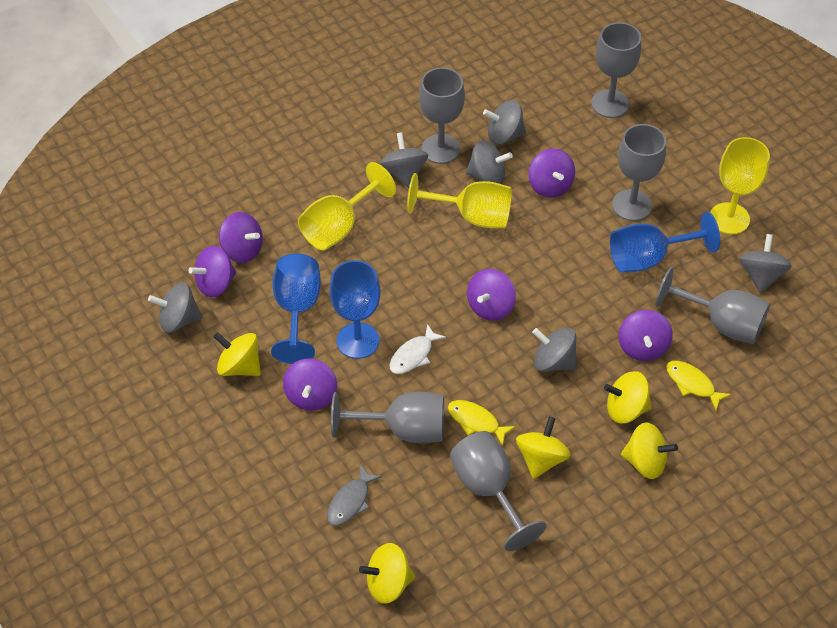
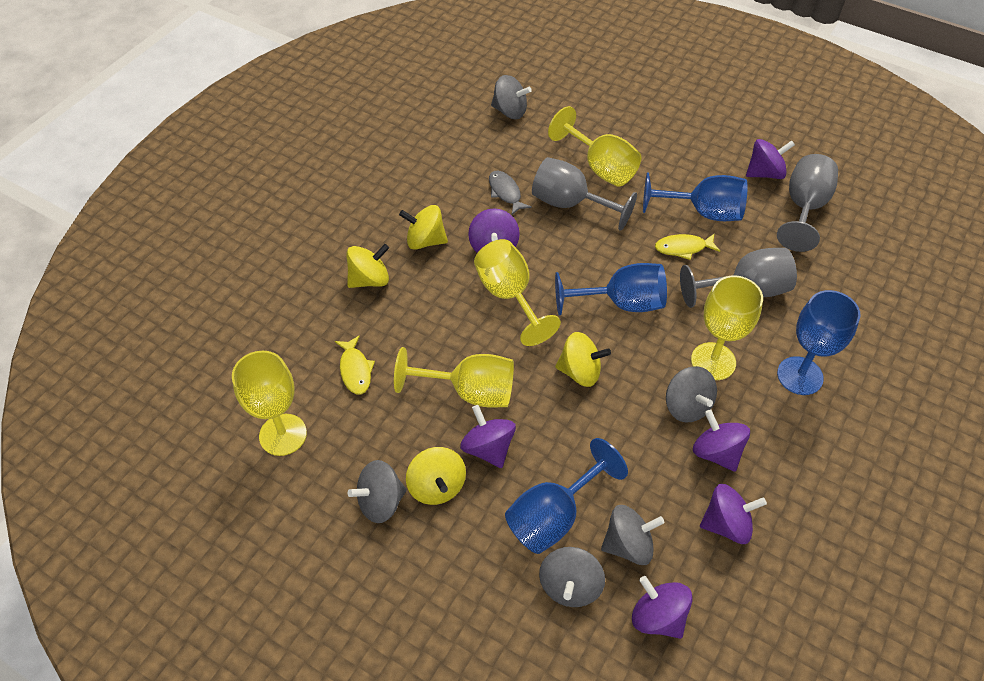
blue goblet: [271,254,321,364] [329,260,380,359] [610,212,720,273] = 3 -> [505,438,628,554] [555,263,667,315] [643,173,748,221] [777,290,860,395] = 4
grey goblet: [331,392,444,443] [419,67,465,164] [450,431,546,551] [591,22,641,118] [612,124,666,221] [655,267,770,344] = 6 -> [532,157,637,231] [680,248,797,308] [777,154,838,252] = 3
grey spinning top: [148,283,203,333] [380,132,428,188] [466,140,513,184] [483,100,526,145] [532,328,577,372] [739,234,792,293] = 6 -> [348,460,407,523] [491,75,532,119] [539,547,605,607] [601,505,664,565] [666,366,717,423] = 5
white fish: [389,324,446,374] = 1 -> none = 0
yellow goblet: [298,162,396,250] [407,173,512,228] [710,137,770,234] = 3 -> [232,351,307,456] [394,347,514,407] [474,239,561,346] [548,106,641,187] [691,275,763,380] = 5
yellow spinning top: [213,332,261,376] [359,543,415,604] [516,416,570,479] [604,371,652,424] [621,422,678,479] = 5 -> [346,244,389,288] [399,205,448,250] [406,447,466,505] [555,332,611,387] = 4

